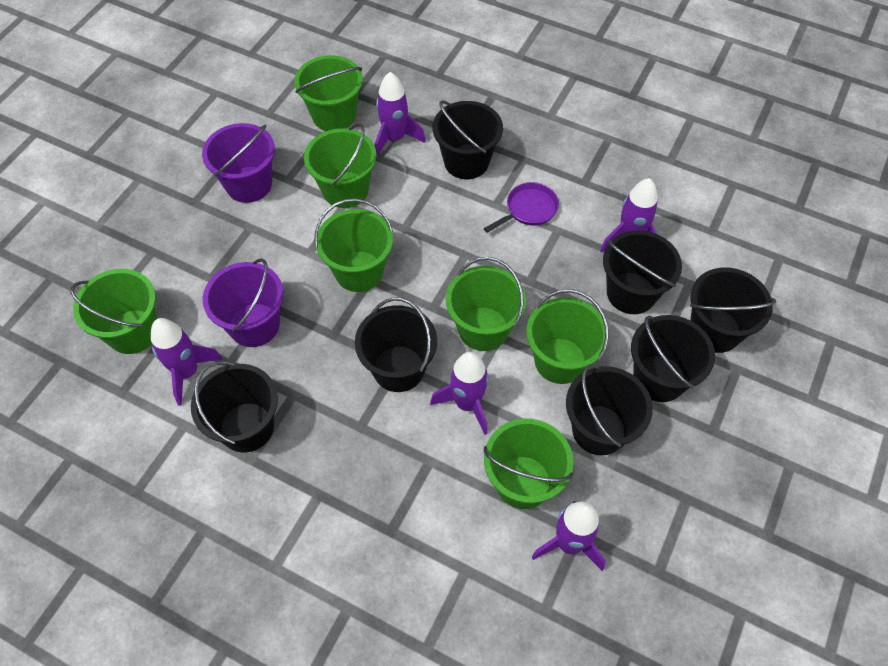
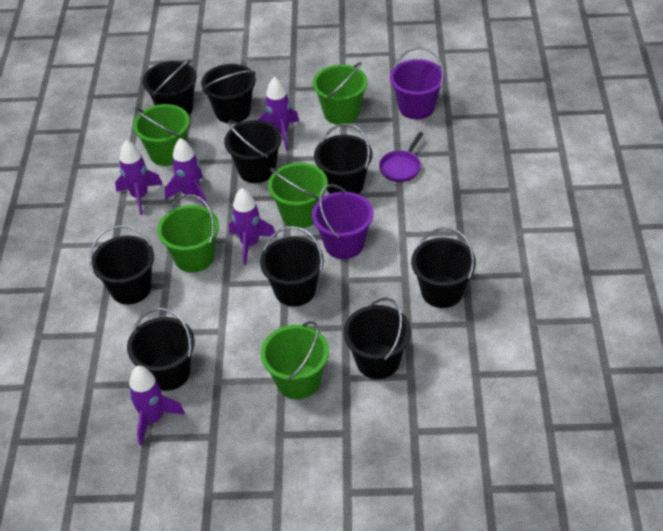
black bucket: [191,361,278,452] [355,297,437,392] [433,100,503,179] [566,364,653,455] [603,230,682,314] [631,315,715,402] [690,268,776,353] = 7 -> [89,225,154,305] [127,308,195,391] [143,59,197,115] [201,64,256,124] [224,120,282,183] [260,226,324,307] [314,123,372,194] [343,297,411,379] [411,227,476,308] = 9
green bucket: [70,269,157,354] [294,55,363,131] [304,123,377,208] [314,198,393,292] [446,257,526,351] [484,418,574,509] [526,289,609,384] = 7 -> [133,104,190,166] [157,194,219,273] [261,321,329,399] [268,163,328,228] [313,62,367,125] = 5

